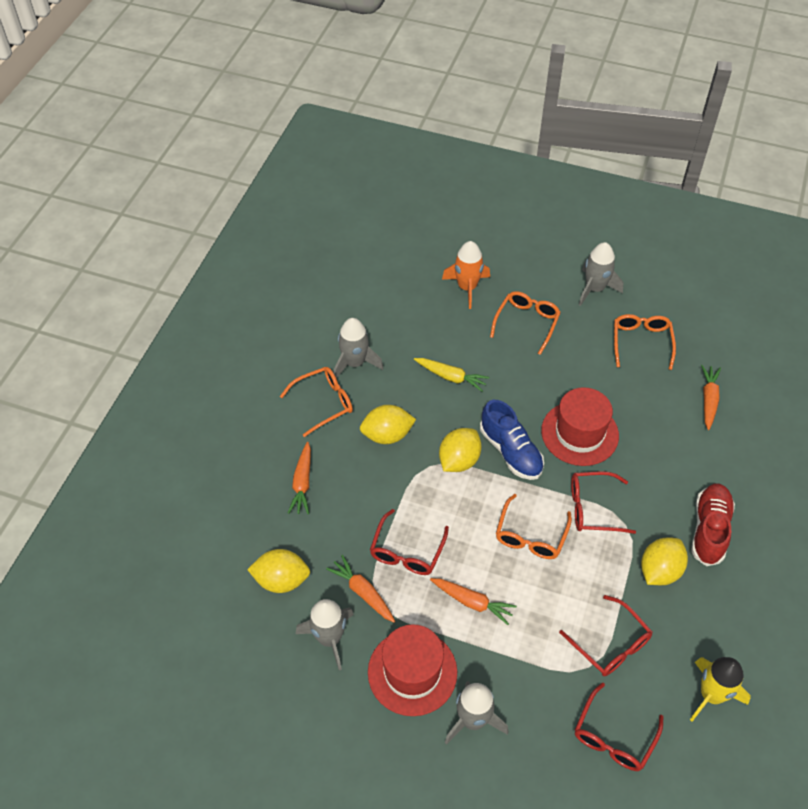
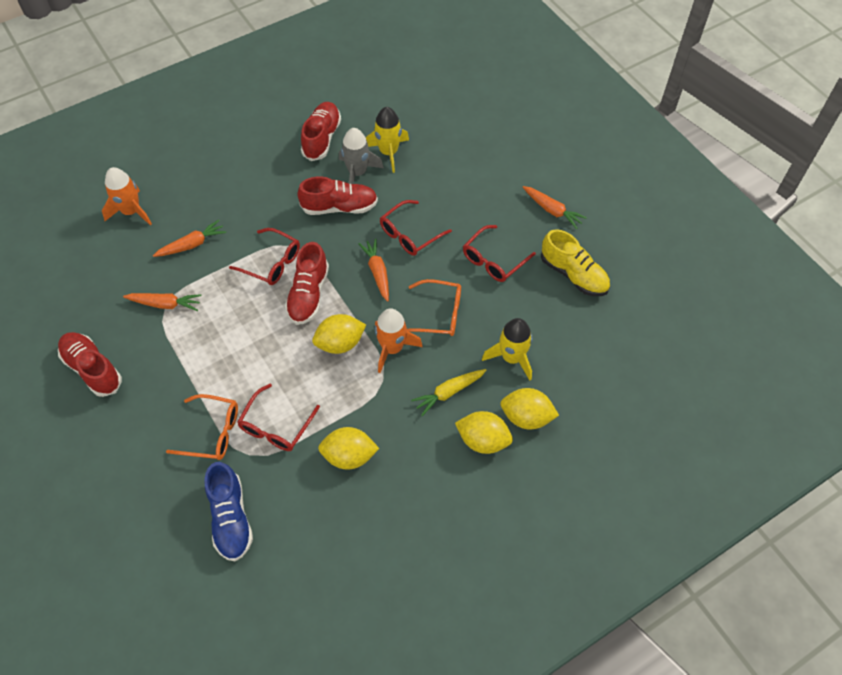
grey rocket: [296,599,354,670] [334,318,383,379] [445,681,508,745] [579,242,623,306] = 4 -> [339,128,384,184] = 1
orange glasses: [280,367,353,437] [490,291,561,355] [496,494,572,559] [614,314,676,370] = 4 -> [166,394,238,460] [407,279,461,336] = 2
orange rocket: [442,241,490,309] = 1 -> [102,167,152,225] [375,308,423,373] = 2
red hat: [368,624,457,716] [541,387,619,466] = 2 -> none = 0
red shoe: [691,484,735,566] = 1 -> [58,332,122,397] [285,242,329,325] [297,177,378,215] [301,102,341,161] = 4
yellow rocket: [690,657,751,722] = 1 -> [366,107,409,173] [482,318,533,381] = 2
yellow shoe: none = 0 -> [541,229,610,296] = 1

